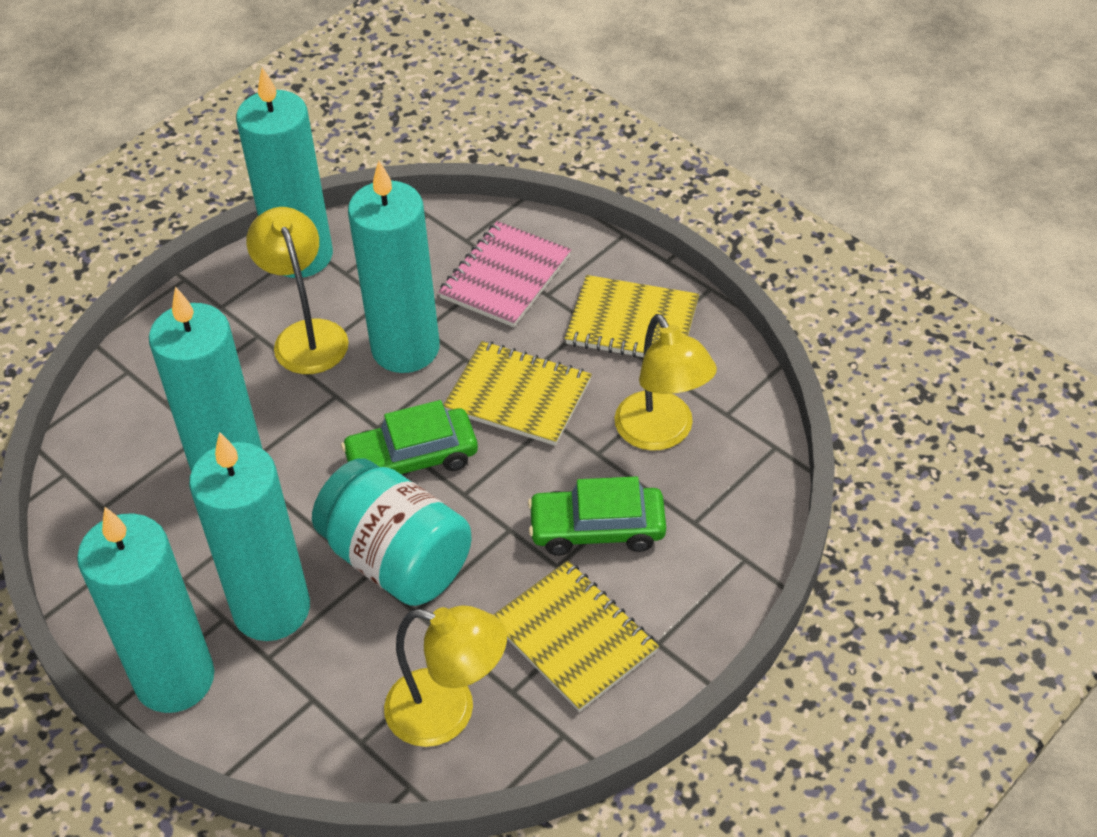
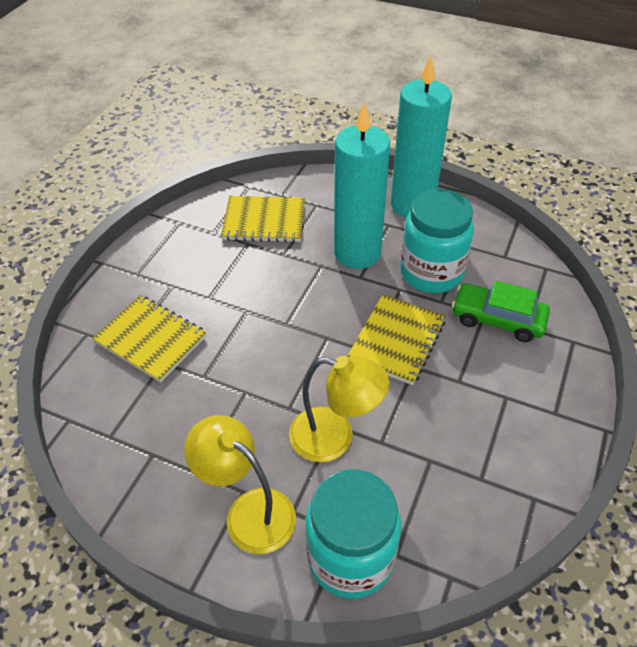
green car: [341,400,478,474] [528,476,666,556] = 2 -> [452,281,550,342] = 1
pink notebook: [438,221,571,327] = 1 -> none = 0
turquoise candle: [77,507,214,713] [149,287,262,472] [189,432,310,641] [236,67,333,278] [348,161,440,373] = 5 -> [334,102,390,269] [391,55,452,218] = 2
turquoise jar: [312,458,472,606] = 1 -> [305,469,401,599] [400,189,474,293] = 2
yellow lamp: [246,207,349,374] [384,605,507,747] [614,314,717,451] = 3 -> [184,415,296,554] [289,356,390,462] = 2

